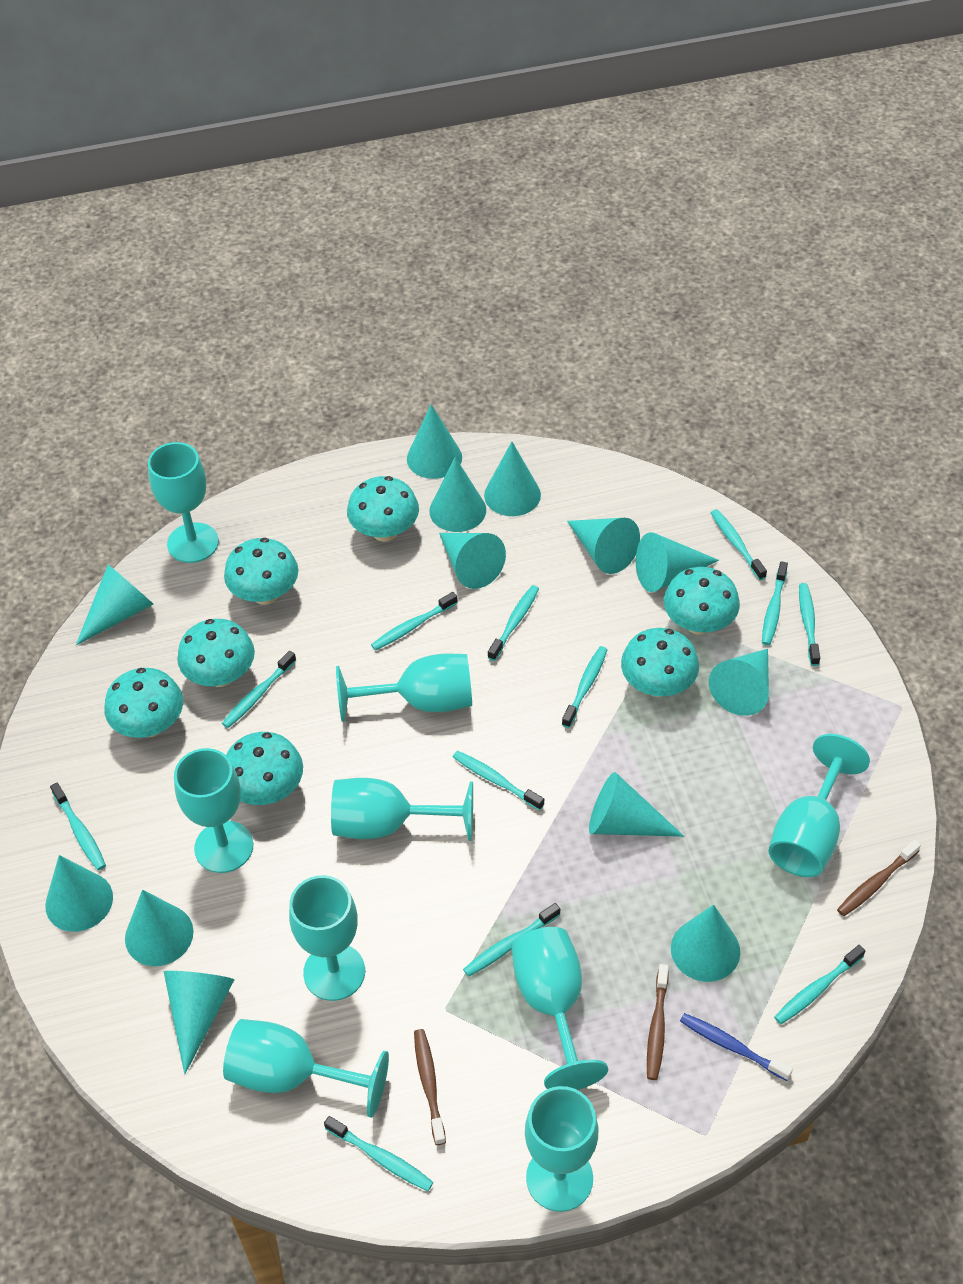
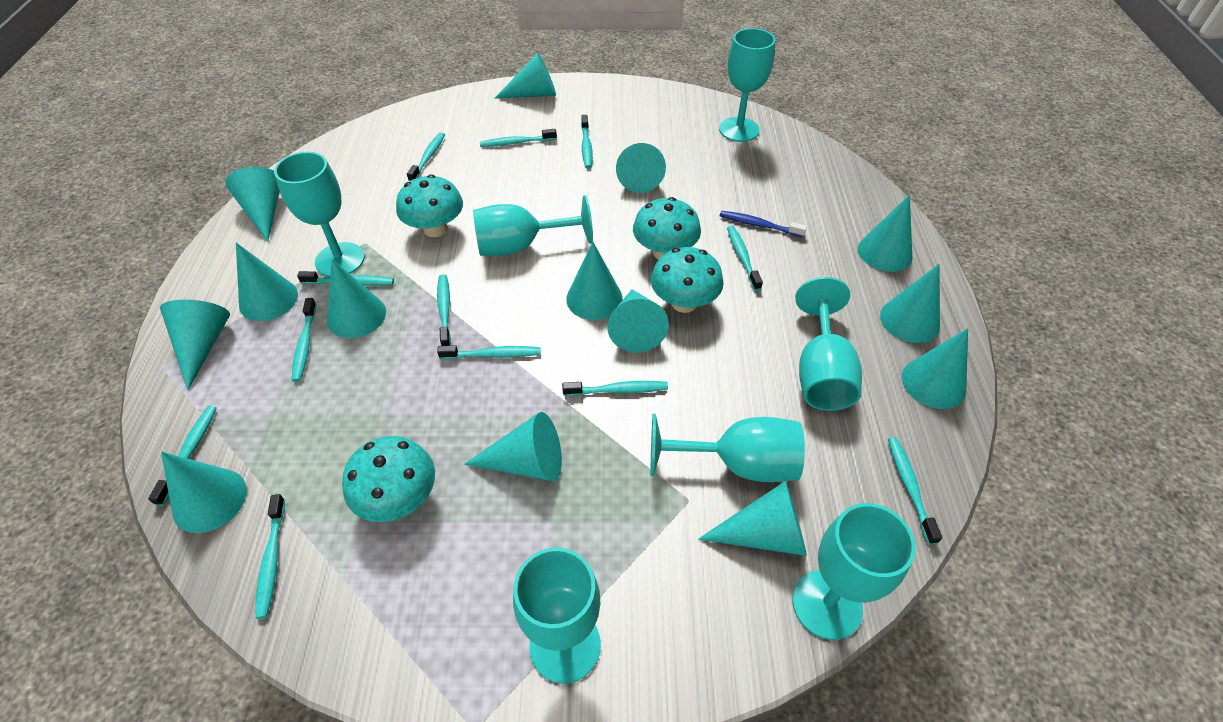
brown toothbrush: [414,1029,446,1145] [647,964,669,1080] [837,840,921,916] = 3 -> none = 0
turquoise cone: [45,855,113,932] [76,565,153,645] [125,890,193,966] [164,971,234,1074] [407,405,462,479] [429,457,486,532] [439,533,506,589] [484,442,541,516] [567,518,640,574] [589,772,684,837] [636,532,719,592] [671,904,740,982] [709,649,769,716] = 13 -> [160,300,230,390] [161,452,247,533] [225,167,280,242] [236,243,298,321] [327,259,386,338] [464,412,562,481] [494,53,556,99] [566,242,623,320] [607,289,669,353] [616,143,666,193] [698,481,807,556] [858,195,912,272] [880,264,940,343] [902,328,968,409] = 14
turquoise goblet: [148,442,219,563] [174,748,253,873] [223,1019,389,1118] [289,875,365,1001] [331,778,473,841] [336,654,472,722] [512,927,608,1090] [525,1086,599,1212] [768,734,870,877] = 9 -> [274,152,365,277] [473,195,593,256] [513,547,601,684] [651,414,805,482] [719,28,775,142] [792,503,916,640] [795,277,862,411] = 7
turquoise mushroom: [104,668,183,738] [177,619,255,687] [224,538,298,605] [226,732,303,805] [347,476,419,542] [621,628,699,697] [664,567,740,635] = 7 -> [342,436,435,522] [396,174,463,237] [633,197,701,259] [651,247,724,313] = 4

